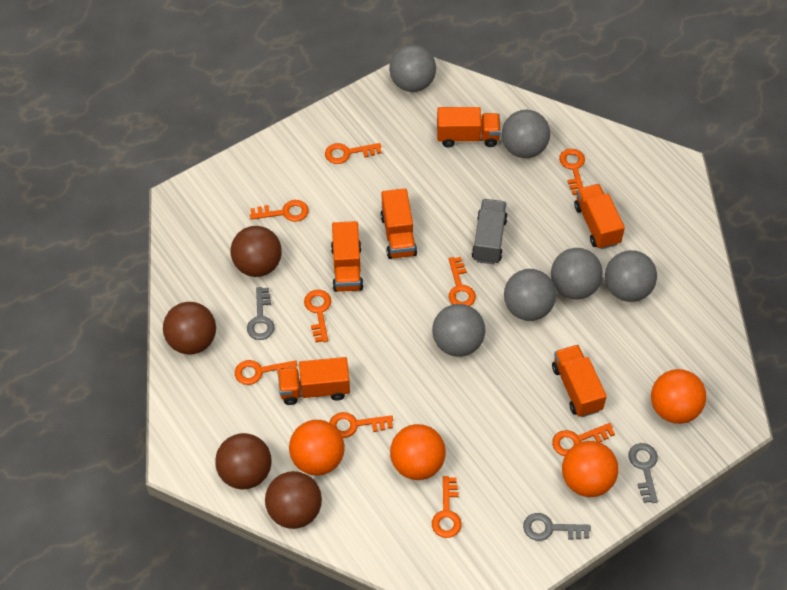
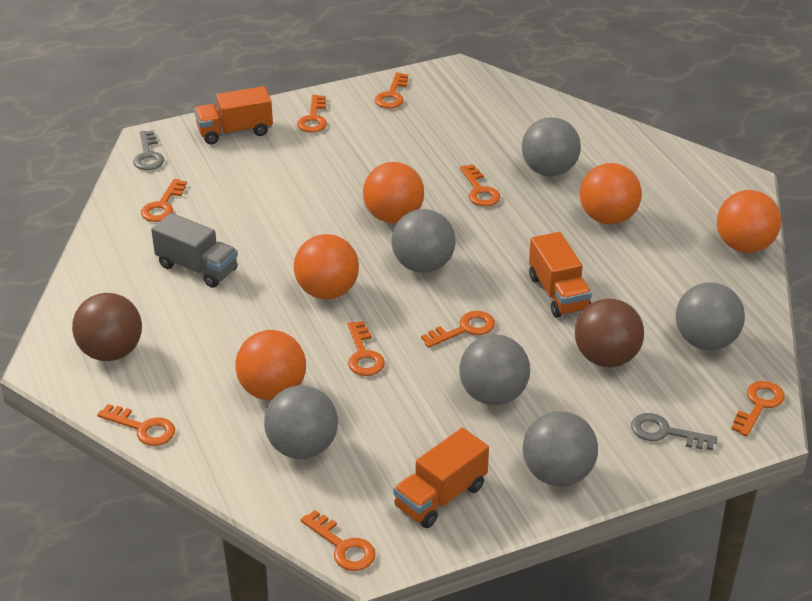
brown ball: [163,302,216,355] [215,433,272,490] [230,226,282,277] [265,471,322,529] = 4 -> [72,293,142,361] [575,299,644,367] = 2
grey key: [247,287,274,340] [523,513,591,541] [628,443,658,503] = 3 -> [133,130,164,170] [631,413,717,451] = 2
orange ball: [289,420,345,476] [390,424,446,480] [562,441,618,497] [651,369,706,424] = 4 -> [235,330,306,401] [294,234,359,299] [363,162,424,223] [580,163,642,225] [717,190,781,253] = 5
orange truck: [278,357,350,405] [331,221,364,292] [380,188,417,259] [437,107,501,148] [552,345,607,417] [574,184,625,249] = 6 -> [194,86,273,144] [393,428,489,528] [529,232,592,318] = 3

